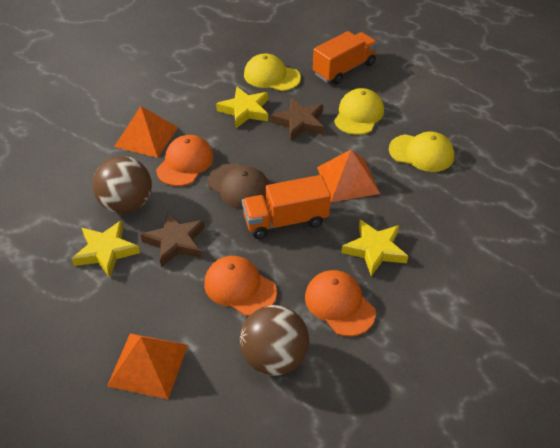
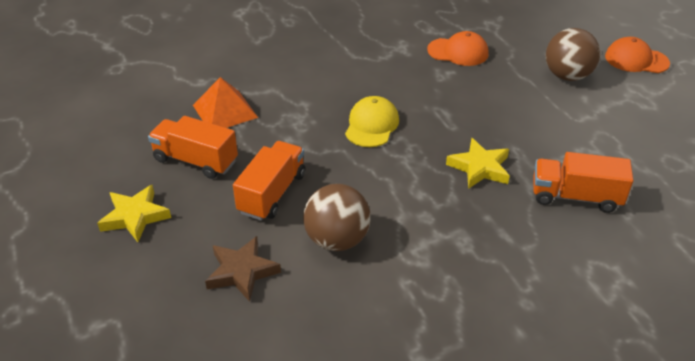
brown cap: [207,164,270,209] = 1 -> none = 0
brown star: [140,211,205,267] [271,98,324,141] = 2 -> [205,236,281,302] = 1
orange cap: [156,135,214,186] [204,256,277,316] [305,270,376,336] = 3 -> [427,31,489,66] [605,37,670,73] = 2
orange pyramid: [107,333,188,399] [114,106,178,158] [317,149,380,202] = 3 -> [193,77,258,128] = 1
orange truck: [242,175,331,239] [313,31,378,84] = 2 -> [148,116,238,179] [233,141,306,221] [534,152,633,213] = 3
yellow cap: [244,54,301,91] [334,88,384,135] [389,131,454,172] = 3 -> [345,96,399,147] = 1
yellow star: [72,220,140,278] [216,87,268,128] [341,220,408,276] = 3 -> [97,185,171,242] [446,138,510,189] = 2

